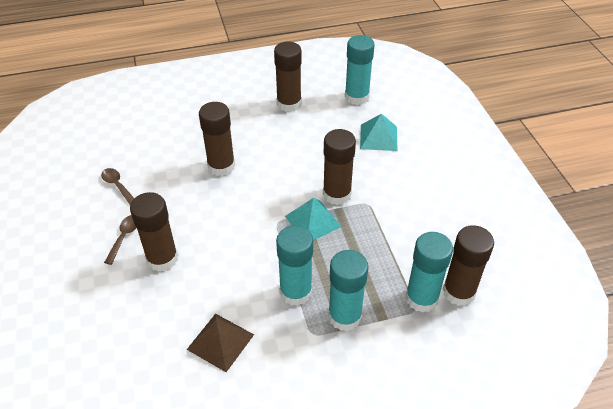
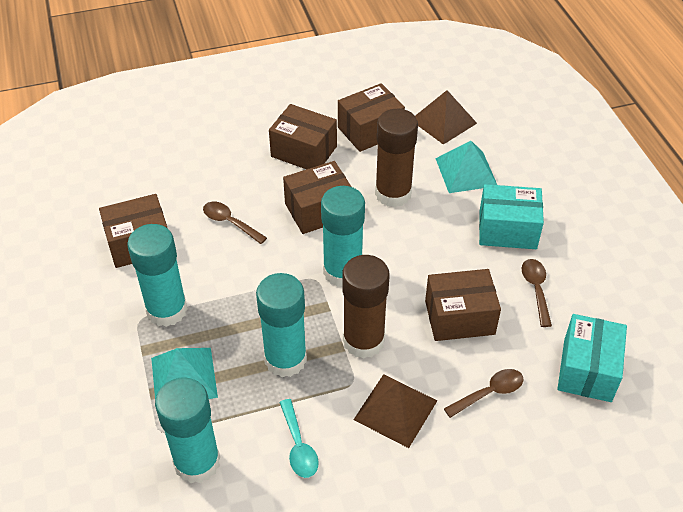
brown box: none = 0 -> [99,194,168,268] [269,104,337,169] [283,161,352,234] [338,83,405,152] [425,269,501,341] = 5
brown glue stick: [130,192,178,272] [199,102,235,176] [274,42,302,112] [323,129,356,205] [443,225,494,306] = 5 -> [342,255,389,359] [375,109,418,207] = 2
brown pyramid: [187,314,254,372] = 1 -> [354,374,437,448] [415,90,477,145] = 2
brown spoon: [101,168,134,205] [104,215,137,265] = 2 -> [203,202,267,244] [444,369,523,418] [522,259,552,327] = 3
turquoise box: none = 0 -> [479,184,544,249] [558,314,627,402] = 2
turquoise spoon: none = 0 -> [279,399,319,478] = 1

